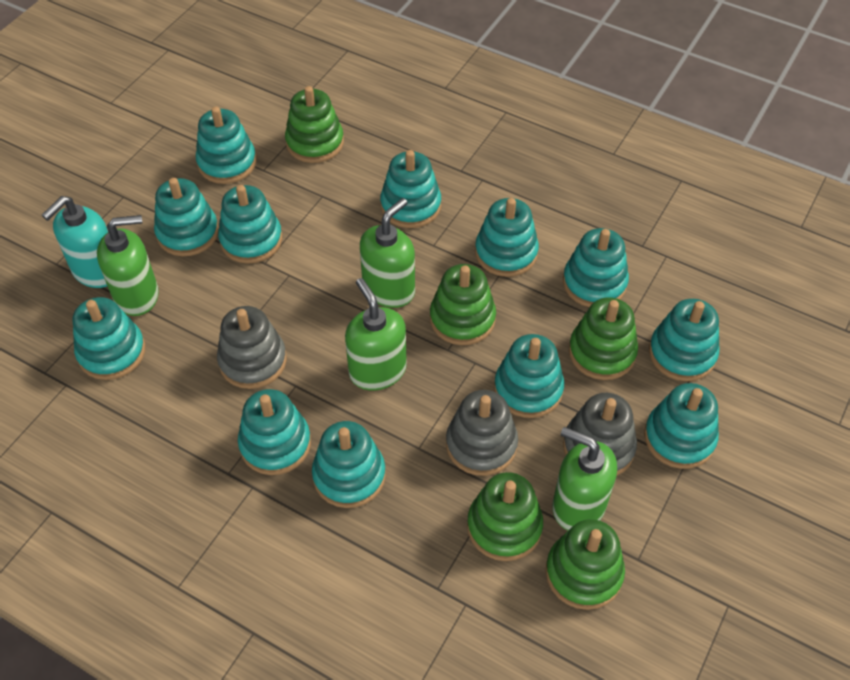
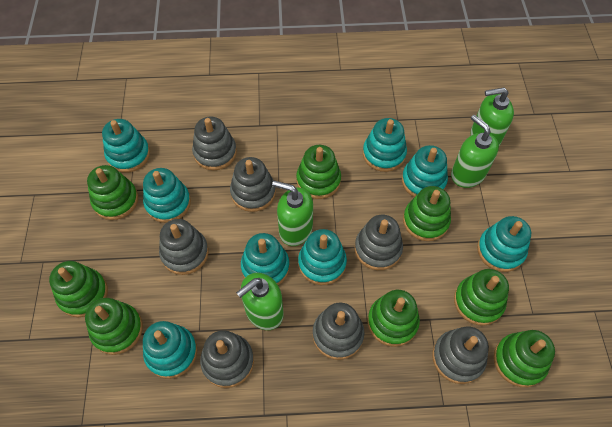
green stacking toy: [285,86,344,163] [430,264,496,345] [467,472,543,561] [546,519,625,610] [569,297,638,380] = 5 -> [49,261,108,317] [85,298,143,355] [87,165,138,220] [296,145,341,199] [368,290,420,347] [403,186,451,241] [454,269,509,326] [494,330,555,387] = 8
grey stacking toy: [217,306,287,389] [446,390,518,476] [563,393,637,475] = 3 -> [159,219,209,275] [192,117,237,170] [200,330,254,388] [230,157,276,212] [313,303,364,360] [355,215,403,270] [432,326,489,384] = 7
turquoise soap dispenser: [42,196,108,288] = 1 -> none = 0
turquoise stacking toy: [73,297,145,380] [154,178,219,256] [196,107,256,184] [218,185,282,264] [238,389,311,475] [312,421,386,508] [380,150,441,228] [475,198,539,277] [494,334,564,418] [563,228,629,307] [644,383,719,469] [649,299,719,381] = 12 -> [102,119,150,173] [143,168,191,223] [143,321,197,379] [241,233,290,285] [298,229,347,285] [363,118,407,172] [402,145,448,197] [477,216,531,272] = 8

